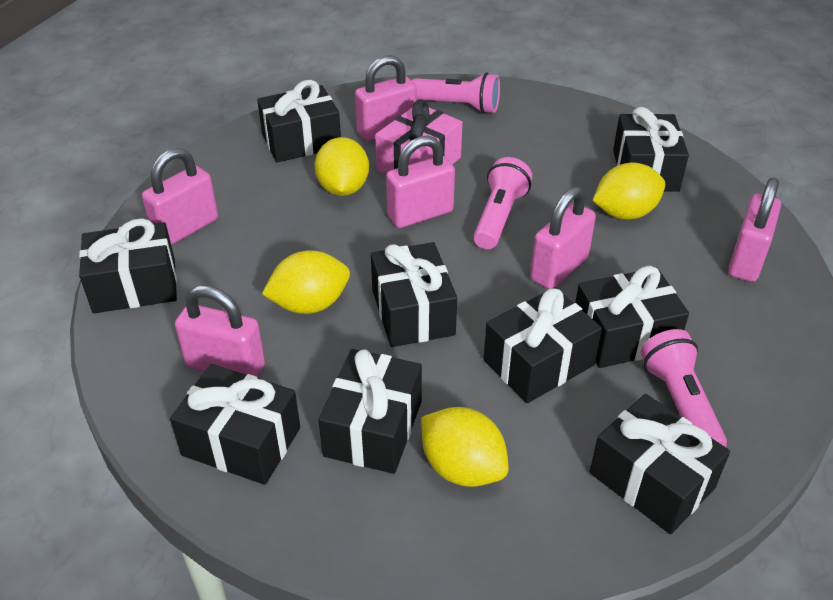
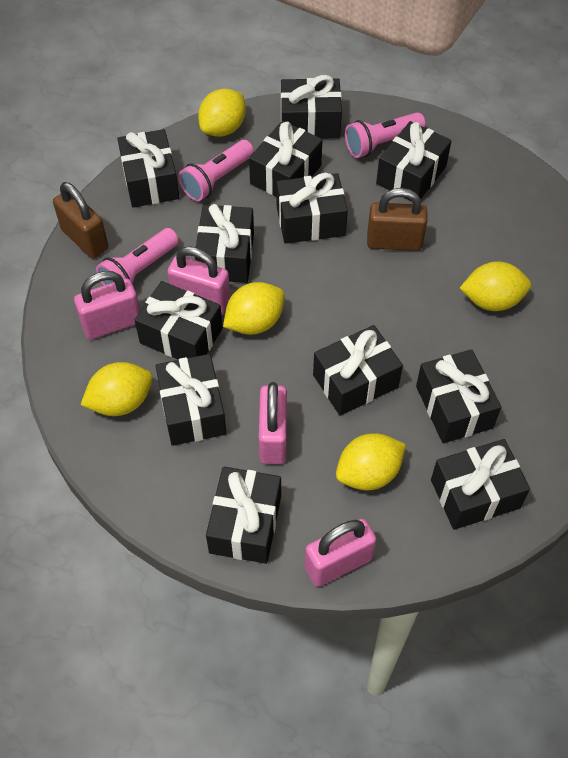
black gift: [79,218,177,313] [170,364,300,485] [257,80,341,162] [318,349,422,474] [371,242,457,347] [484,287,602,403] [575,266,689,368] [590,394,730,534] [613,107,689,192] = 9 -> [117,129,179,208] [135,281,223,360] [156,354,226,446] [195,204,254,283] [206,467,281,564] [249,121,322,197] [276,173,348,244] [281,75,342,138] [313,325,403,416] [376,121,452,201] [416,349,501,443] [431,439,530,530] = 12
brown padlock: none = 0 -> [53,182,108,258] [367,188,427,251] = 2
pink gift: [375,99,463,175] = 1 -> none = 0
pink padlock: [142,148,218,245] [175,285,265,377] [355,55,416,142] [386,136,455,228] [530,187,596,289] [728,178,781,282] = 6 -> [74,271,140,339] [167,246,230,314] [258,382,287,464] [305,519,376,587] = 4
yellow lemon: [262,250,350,314] [314,137,369,196] [421,407,509,487] [592,162,665,220] = 4 -> [81,362,153,416] [198,88,246,137] [223,282,284,335] [336,433,406,490] [460,261,531,311] = 5

